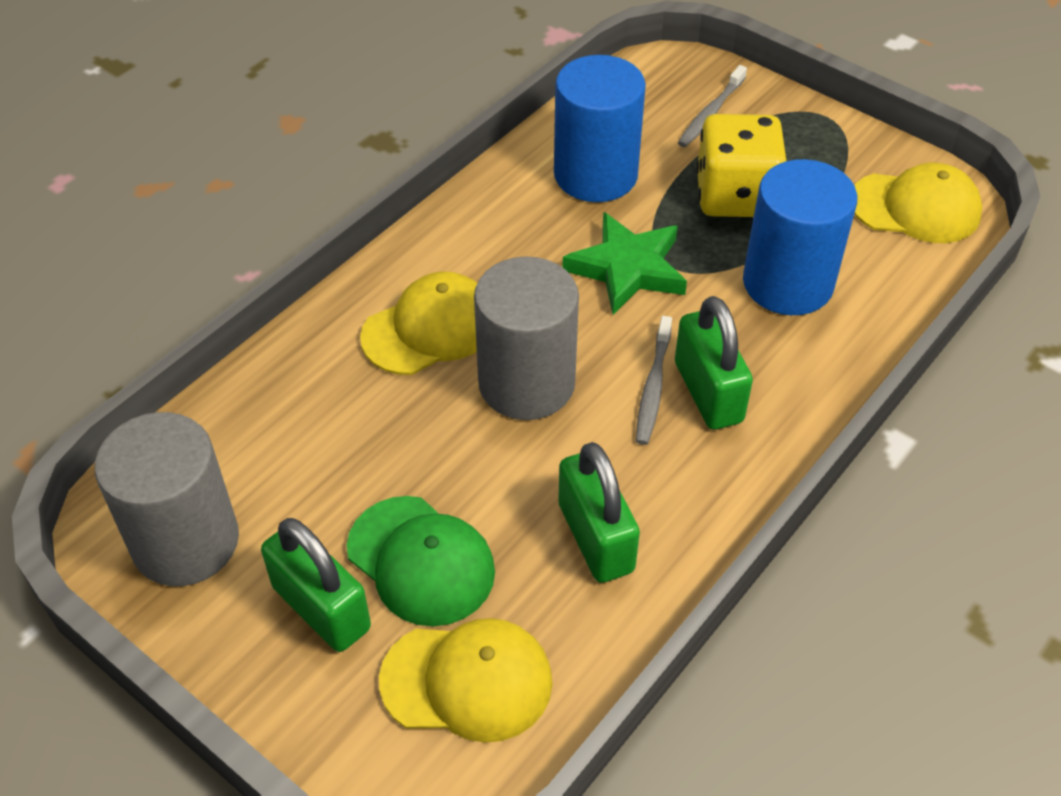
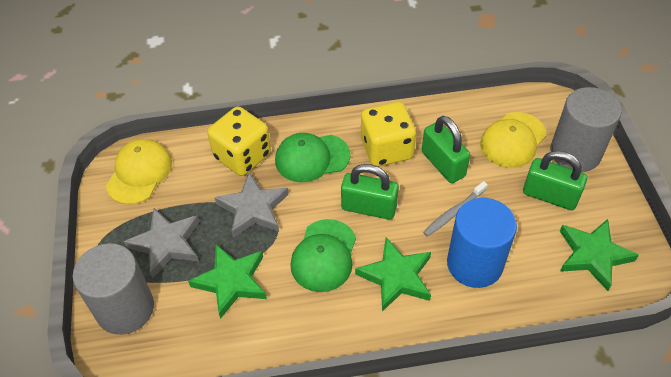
blue cylinder: [554,55,646,202] [743,159,858,315] = 2 -> [447,198,517,288] = 1
green cap: [347,496,495,627] = 1 -> [275,133,351,182] [290,219,356,292] = 2
green star: [563,212,687,315] = 1 -> [188,244,267,319] [355,237,431,312] [560,219,639,291] = 3
grey star: none = 0 -> [124,208,199,278] [214,172,289,238] = 2
grey toothbrush: [636,316,672,445] [678,65,747,147] = 2 -> [423,181,488,237] = 1
yellow cap: [360,271,477,375] [379,618,553,743] [854,163,982,243] = 3 -> [106,139,172,205] [480,112,547,168] = 2
yellow dice: [696,114,786,217] = 1 -> [207,106,271,176] [361,102,416,167] = 2

